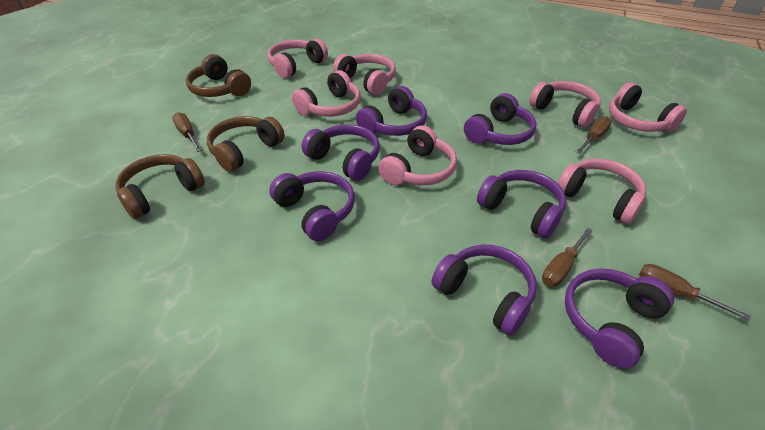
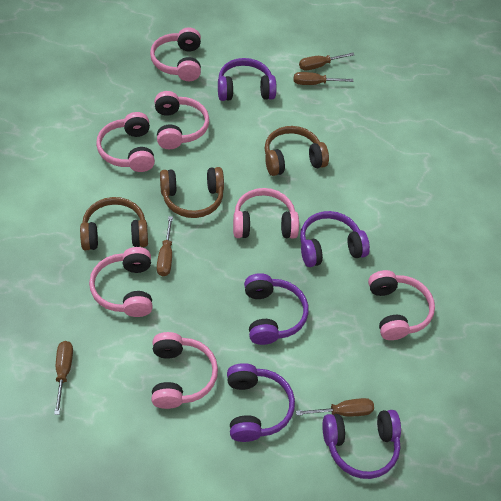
brown screwdriver: [172,112,202,152] [542,227,593,287] [576,116,612,154] [639,264,750,321] = 4 -> [54,341,73,415] [157,216,173,276] [294,72,353,85] [296,398,374,417] [299,52,354,70] = 5
purple headphones: [269,171,355,241] [302,124,379,181] [356,86,427,136] [432,245,537,336] [464,93,537,145] [477,170,566,238] [565,268,674,369] = 7 -> [218,58,277,101] [227,363,295,442] [244,273,308,345] [300,211,370,267] [322,410,401,479] = 5

